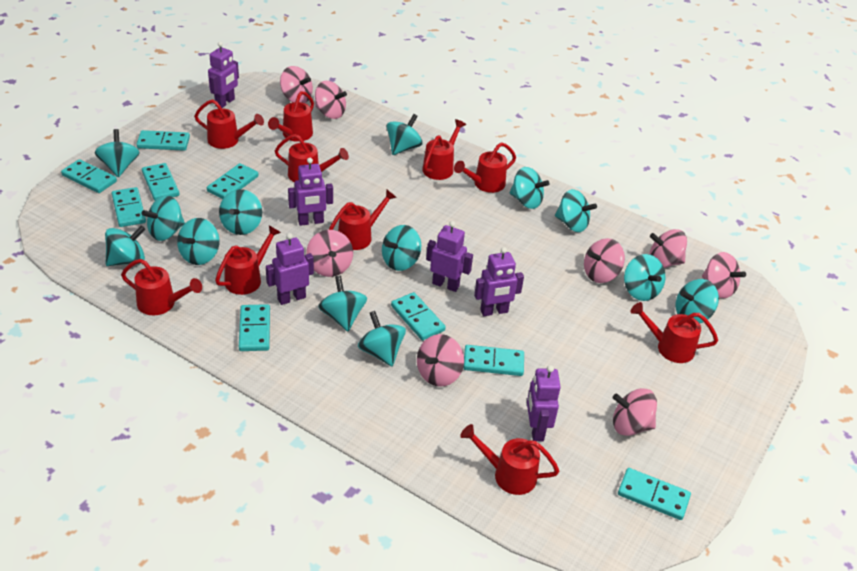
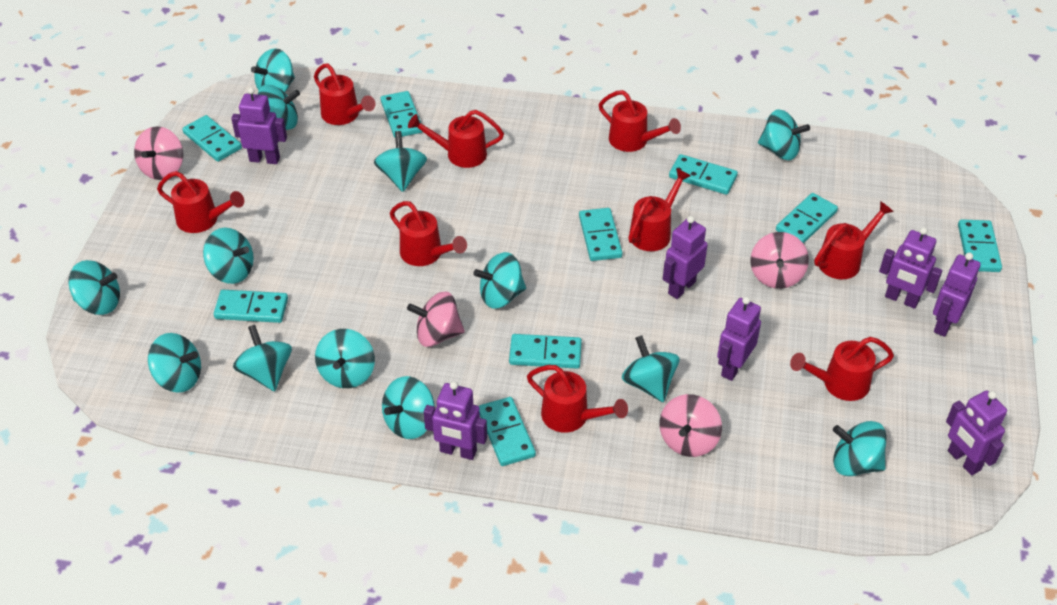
pink spinning top: [280,66,313,103] [306,230,353,277] [315,81,347,119] [417,334,464,387] [584,238,625,283] [613,388,657,436] [649,229,687,268] [702,252,746,298] = 8 -> [134,126,183,180] [407,291,465,347] [659,394,722,457] [750,232,809,289] = 4
purple robot: [208,41,239,108] [266,233,314,305] [288,158,333,226] [426,221,473,292] [474,247,524,316] [527,365,561,441] = 6 -> [231,87,287,164] [424,381,487,460] [663,216,708,299] [717,296,761,381] [879,227,942,309] [933,253,981,337] [946,390,1007,475] = 7
red watering can: [121,259,202,315] [194,99,264,149] [215,225,281,295] [268,91,314,142] [275,134,349,182] [329,189,397,250] [422,119,466,180] [454,142,516,193] [460,424,559,495] [630,302,718,363] = 10 -> [157,171,244,233] [314,64,375,125] [390,201,467,266] [408,110,504,168] [527,365,628,433] [599,90,681,152] [628,168,691,251] [790,337,894,401] [814,201,894,279] = 9

